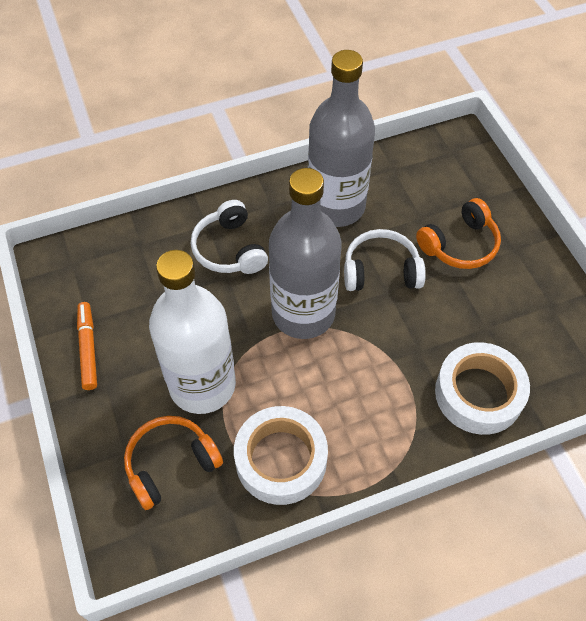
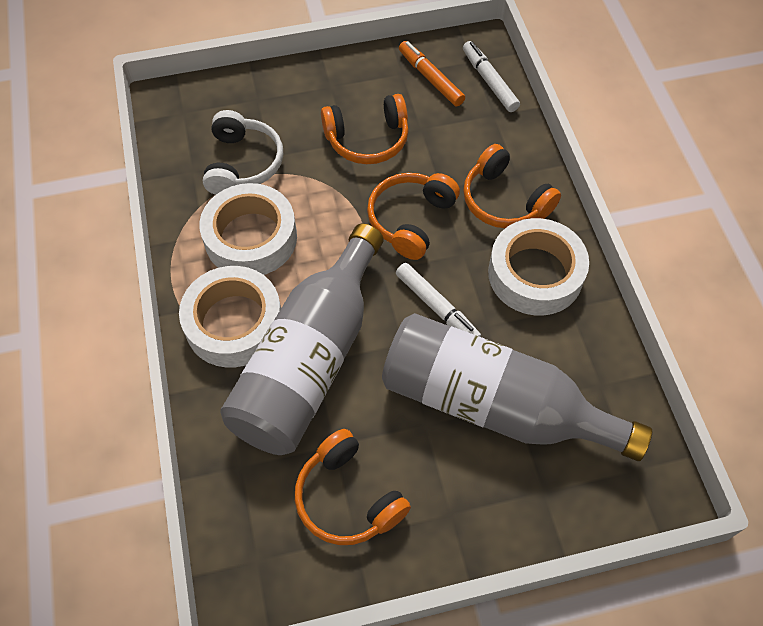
orange headphones: [124,416,223,510] [416,198,501,269] = 2 -> [295,429,411,545] [321,94,409,164] [367,173,460,260] [463,144,561,228] = 4
white bottle: [149,250,236,414] = 1 -> none = 0
white headphones: [191,200,268,274] [344,229,426,291] = 2 -> [203,110,283,195] = 1
white marker: none = 0 -> [396,263,481,337] [463,41,520,112] = 2
white tape: [234,406,328,505] [435,342,530,435] = 2 -> [179,266,281,368] [199,183,297,275] [488,218,589,316] = 3

